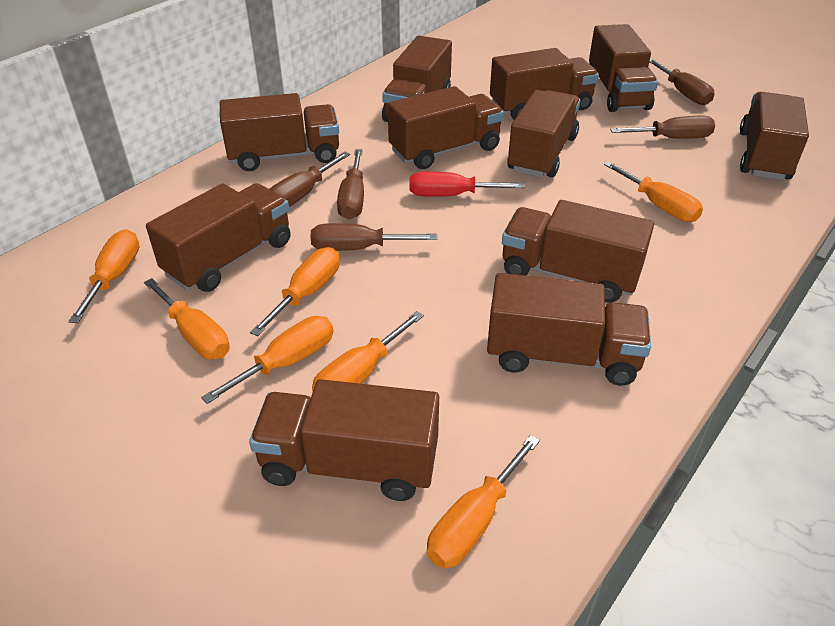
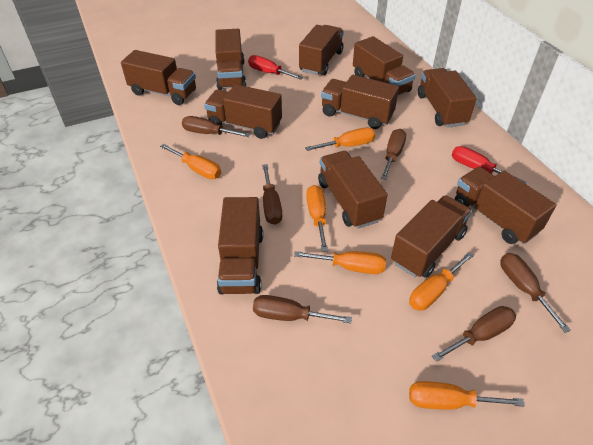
brown screwdriver: [269,152,350,207] [311,223,437,251] [337,149,364,220] [610,116,715,139] [649,58,714,105] = 5 -> [182,116,250,137] [253,295,352,323] [262,164,282,225] [381,129,406,180] [432,306,516,362] [500,253,571,333] = 6
orange screwdriver: [69,229,140,323] [144,278,230,359] [201,316,333,404] [250,247,340,336] [312,311,424,393] [427,435,540,568] [604,162,703,222] = 7 -> [160,144,221,179] [294,251,386,274] [305,127,376,151] [306,185,328,252] [409,252,474,311] [409,381,525,410] = 6
red screwdriver: [409,171,525,197] = 1 -> [248,55,303,80] [452,146,527,184] = 2

